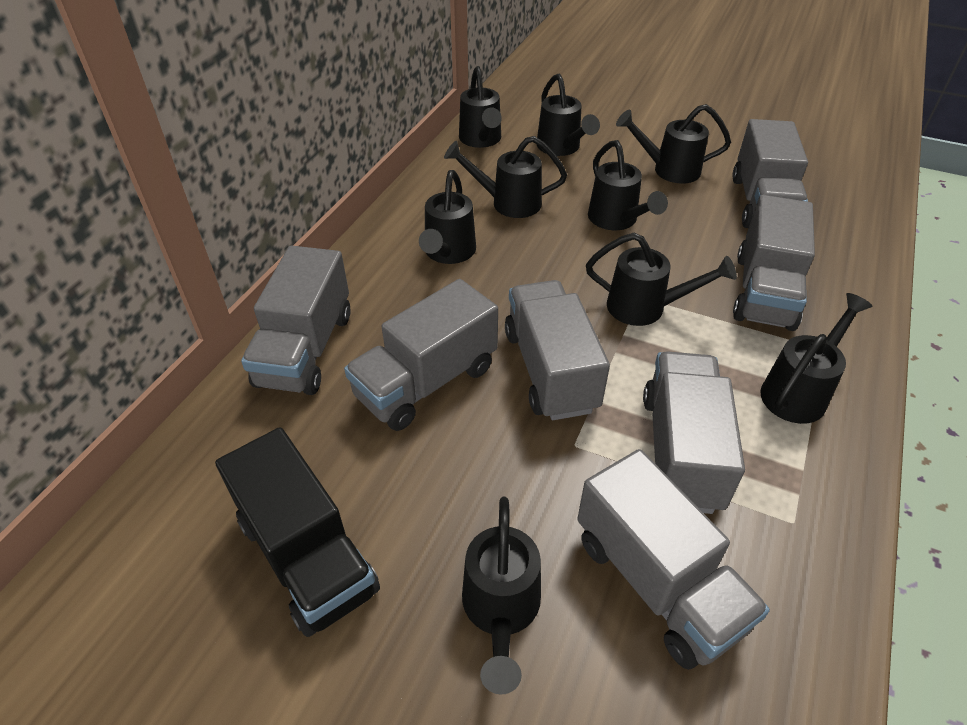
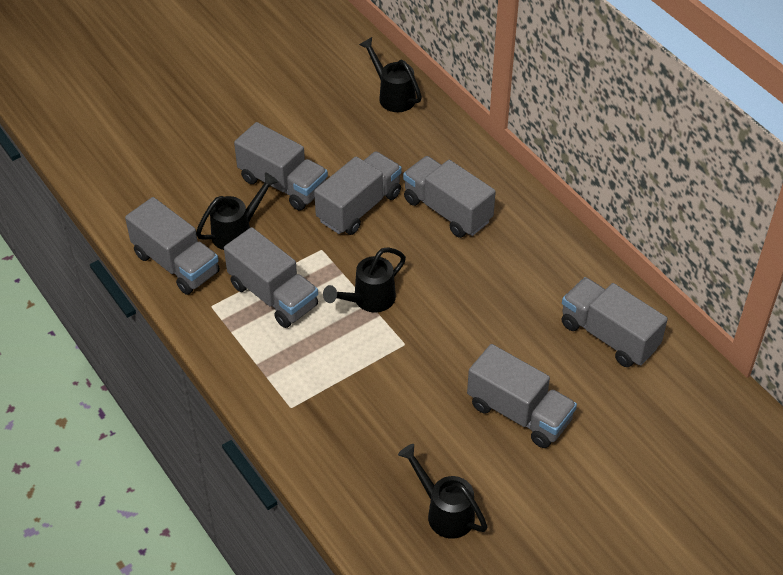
black truck: [215,427,380,637] = 1 -> none = 0
black watering can: [419,170,476,264] [444,136,567,218] [459,66,502,148] [462,497,541,695] [537,74,600,156] [586,233,737,326] [588,140,668,230] [616,104,731,184] [760,293,873,424] = 9 -> [196,172,278,250] [323,248,406,313] [359,37,422,112] [398,444,488,539] = 4

